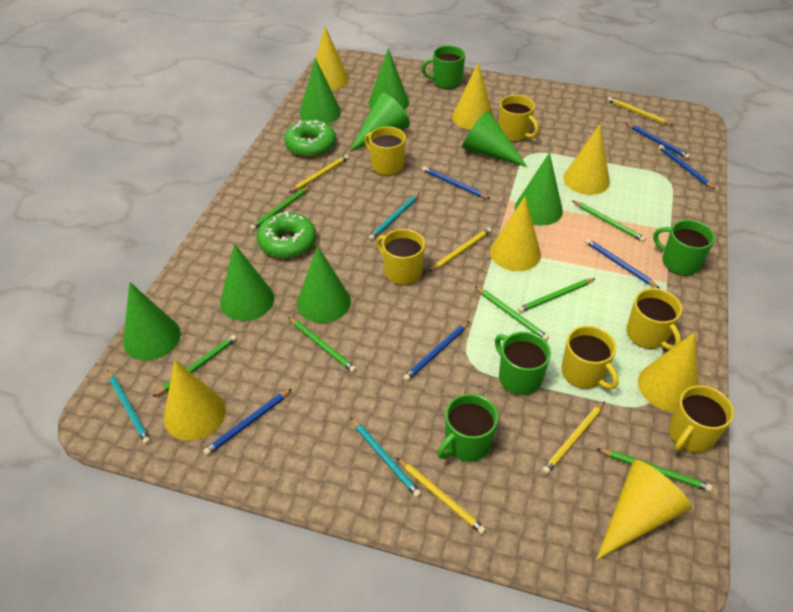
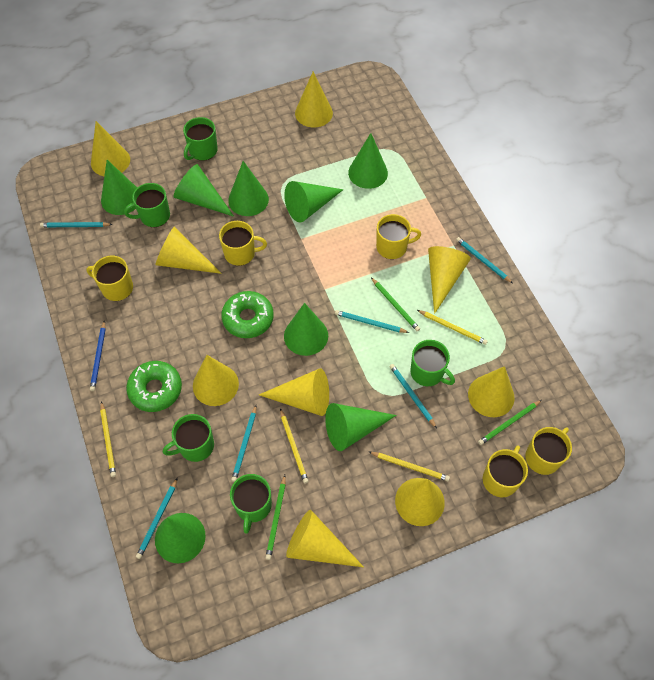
blue pencil: [203,389,292,456] [403,321,469,381] [422,166,490,199] [585,239,660,289] [626,123,690,159] [658,145,716,190] = 6 -> [90,320,106,391] = 1
green mug: [421,46,465,89] [438,394,498,462] [495,332,551,395] [653,220,715,276] = 4 -> [124,183,170,227] [163,414,214,462] [183,117,218,161] [230,474,272,534] [410,340,455,386] = 5
green pencil: [153,335,237,397] [250,186,310,230] [288,317,356,373] [475,286,549,341] [518,278,595,313] [573,201,646,242] [597,449,712,492] = 7 -> [265,475,286,560] [371,278,420,331] [478,400,542,445] = 3
turquoise pencil: [108,370,151,445] [351,418,421,498] [369,193,420,240] = 3 -> [40,222,113,227] [136,478,178,559] [231,405,256,482] [335,310,409,333] [390,364,437,428] [456,237,513,283] = 6
yellow cone: [164,360,226,441] [316,26,349,90] [452,63,494,129] [490,197,541,271] [563,124,610,195] [596,460,692,560] [638,332,699,412] = 7 -> [91,121,130,176] [156,227,222,274] [193,355,239,406] [259,368,329,416] [286,510,364,567] [295,72,333,128] [395,478,445,526] [428,246,471,314] [468,366,515,417] = 9
yellow mug: [364,127,406,176] [376,229,425,285] [498,95,539,142] [561,326,619,389] [626,288,682,350] [669,385,734,453] = 6 -> [86,256,133,301] [219,221,267,266] [376,214,421,259] [483,446,528,497] [525,427,572,475] = 5
yellow pencil: [289,155,349,193] [397,458,486,534] [429,227,492,272] [542,401,605,474] [607,97,673,125] = 5 -> [100,401,116,477] [280,408,309,484] [369,452,450,481] [417,310,488,345] = 4

